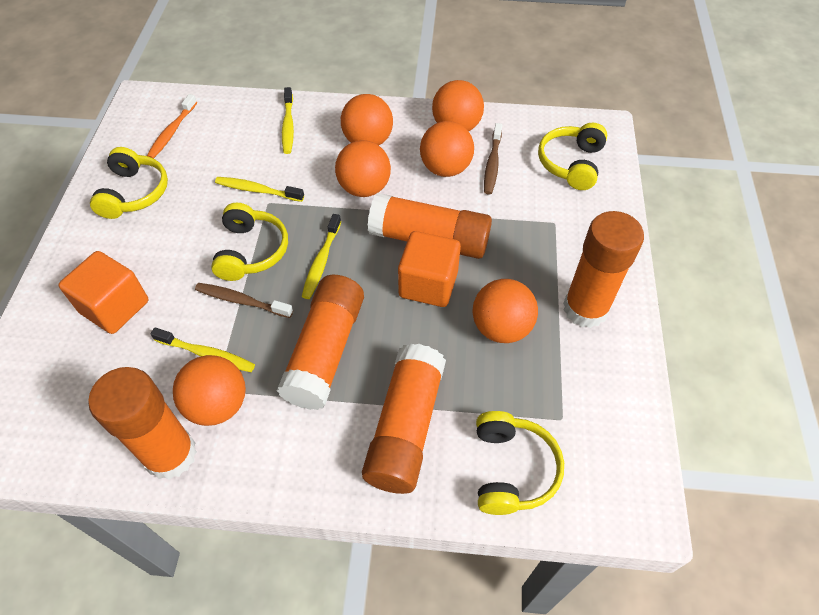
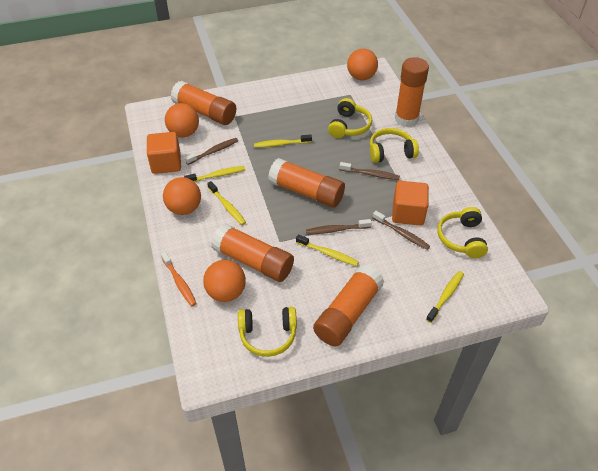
brown toothbrush: [195,283,293,318] [484,123,502,194] = 2 -> [185,138,238,165] [306,219,372,234] [339,162,400,180] [373,211,430,250] = 4
orange ball: [173,355,246,426] [335,140,391,197] [341,94,393,145] [420,121,474,177] [432,80,484,131] [473,279,538,343] = 6 -> [163,177,201,215] [165,103,199,137] [203,260,246,302] [347,48,378,80] = 4
yellow toothbrush: [150,327,255,372] [215,177,304,202] [282,87,294,154] [301,214,341,299] = 4 -> [184,166,245,182] [207,181,246,225] [254,134,312,148] [296,234,359,266] [426,271,464,323] = 5

